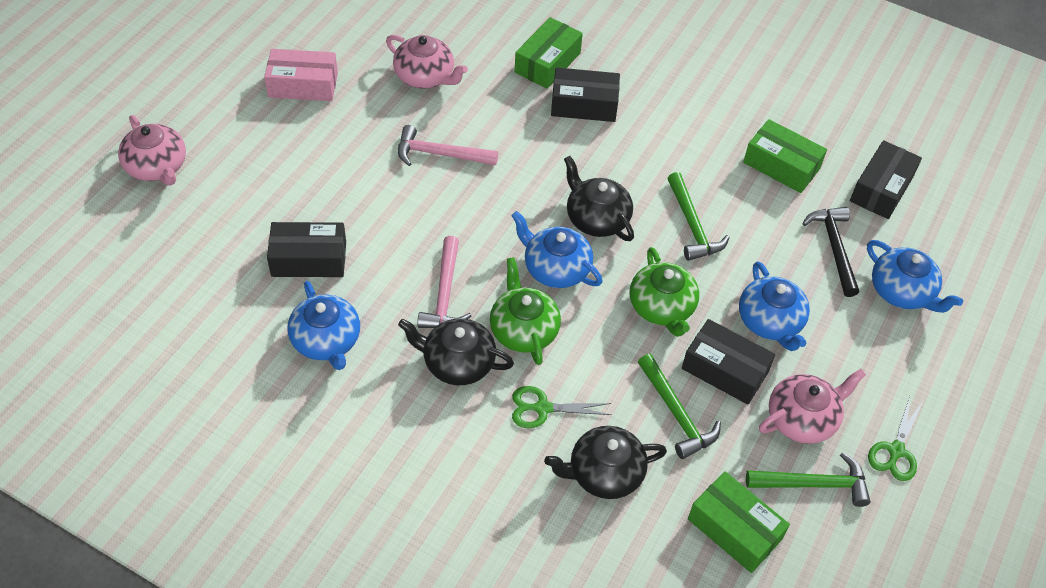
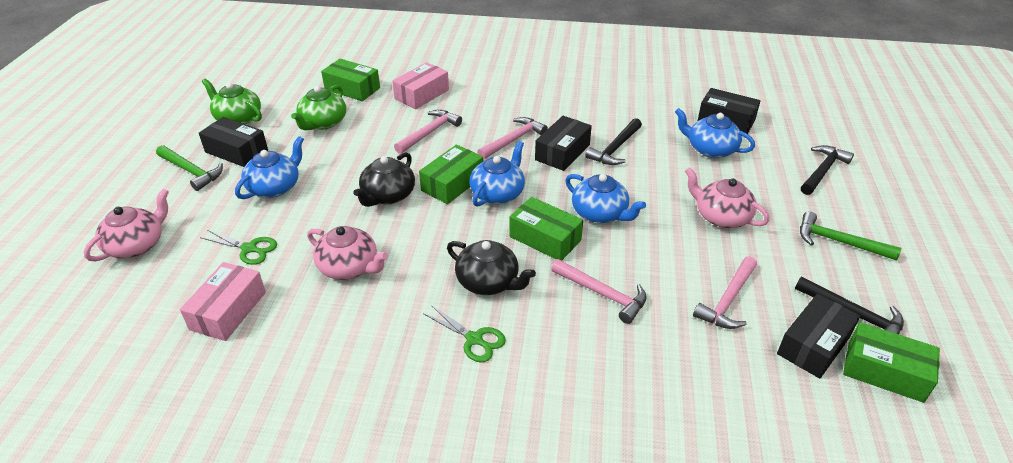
black hammer: [802,207,859,297] = 1 -> [585,118,642,165] [795,277,904,334] [801,145,854,195] = 3
black teapot: [398,318,514,385] [544,426,667,499] [564,156,634,241] = 3 -> [353,152,415,207] [447,240,536,295] = 2
green box: [515,17,583,89] [688,471,790,573] [743,119,827,193] = 3 -> [321,59,380,101] [419,145,483,204] [509,197,583,261] [843,322,940,403] = 4
green hammer: [638,354,721,459] [668,172,730,261] [746,452,871,507] = 3 -> [156,145,223,191] [800,211,901,261] = 2
pink box: [264,49,338,101] = 1 -> [180,262,266,341] [392,62,449,109] = 2
pink hammer: [398,125,498,166] [417,236,471,328] = 2 -> [394,110,462,154] [477,117,548,160] [551,259,647,324] [693,256,757,329] = 4

